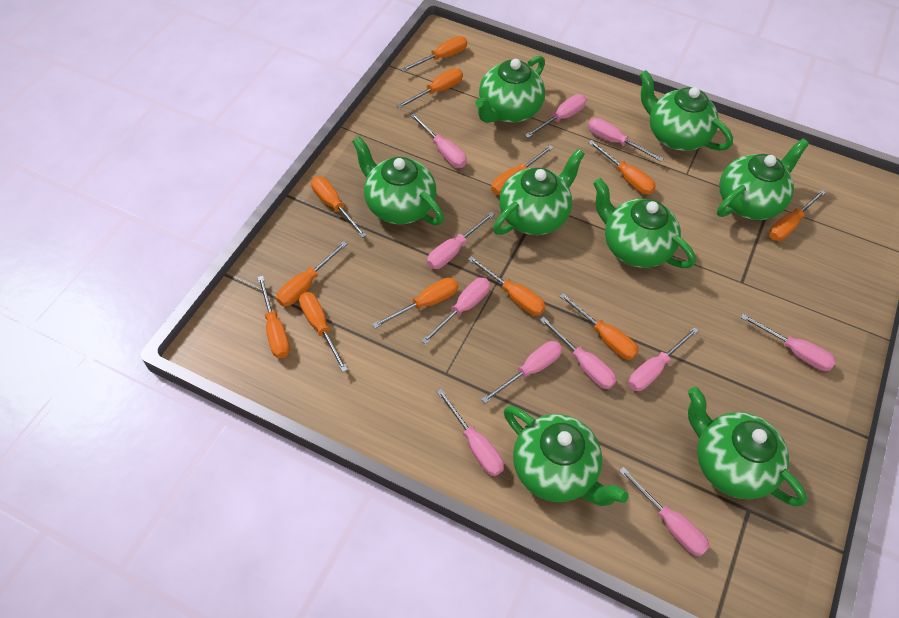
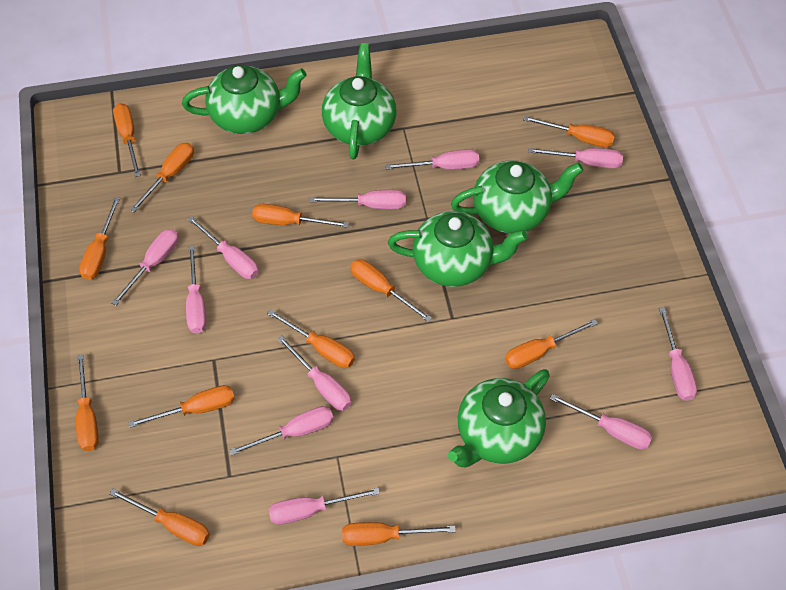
green teapot: [352,137,444,225] [475,56,545,123] [493,149,585,235] [504,406,629,506] [593,178,696,268] [639,70,733,151] [688,387,807,506] [717,139,809,220] = 8 -> [182,65,307,134] [322,43,396,160] [388,211,527,287] [448,369,550,467] [451,160,583,233] = 5

